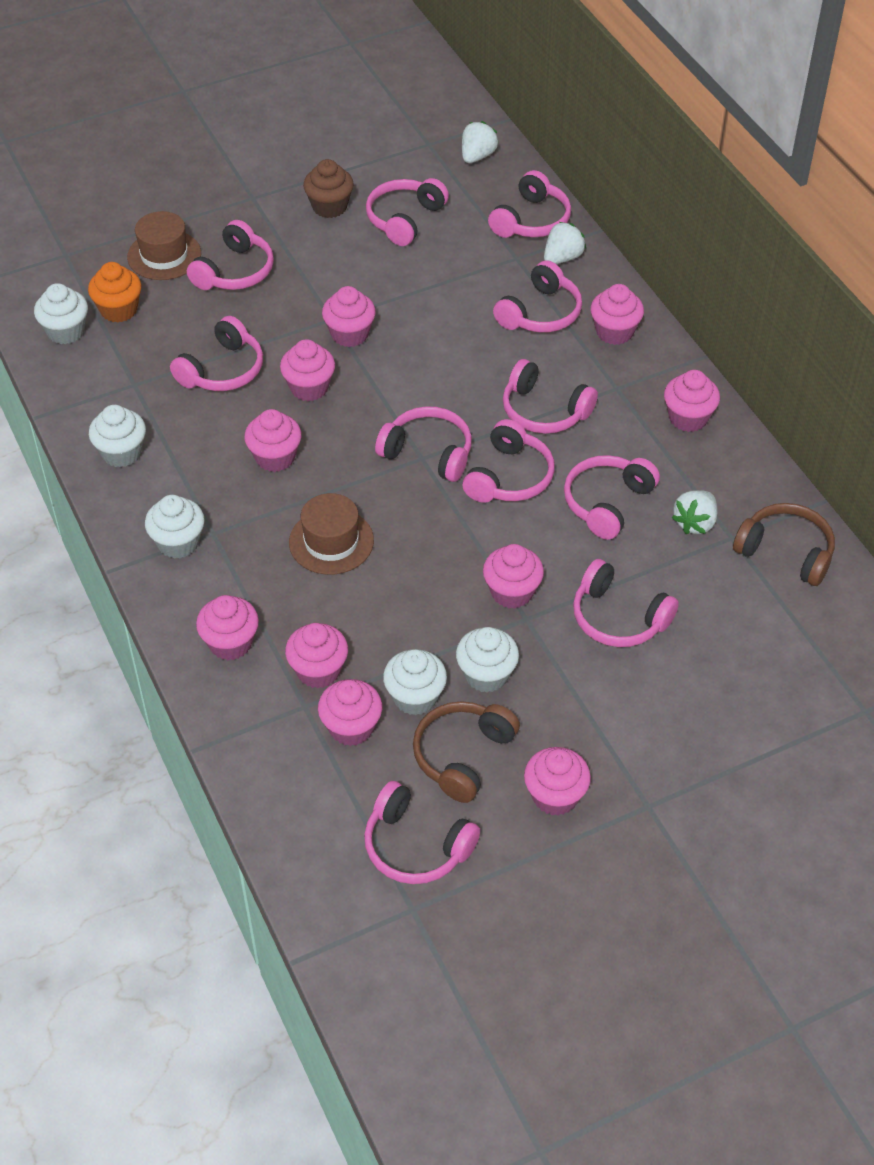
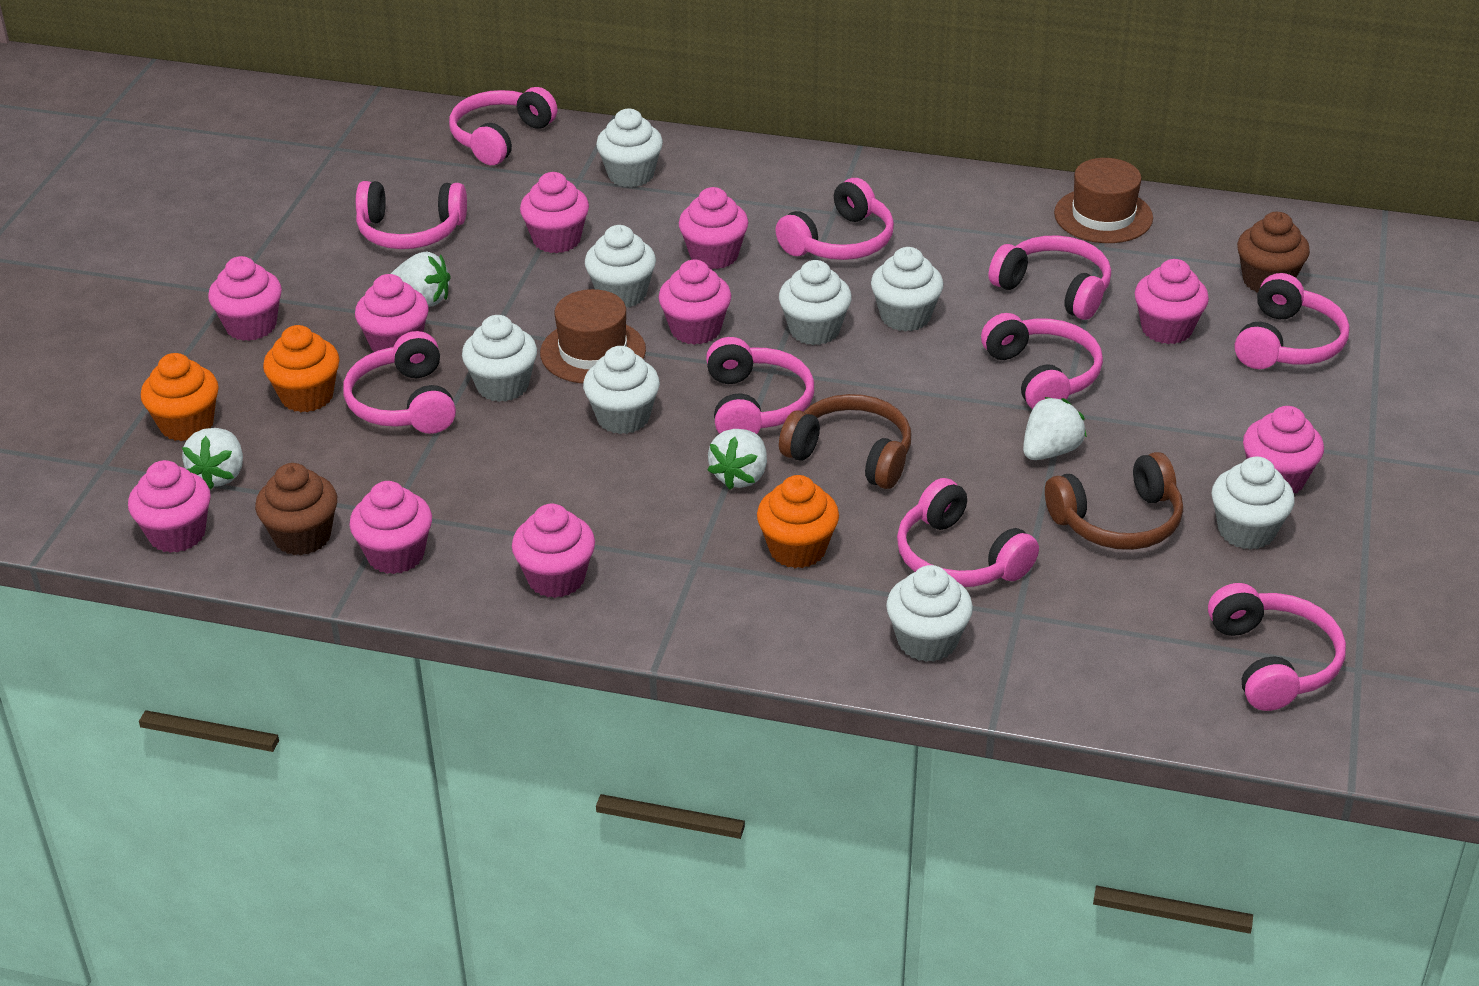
brown cupcake: [303,159,354,218] = 1 -> [255,463,337,555] [1237,212,1310,292] = 2
orange cupcake: [88,262,141,323] = 1 -> [141,353,219,441] [263,325,340,412] [757,475,839,568] = 3
pink headphones: [170,316,263,391] [187,220,274,290] [364,781,480,884] [366,178,449,246] [375,406,472,482] [462,419,555,503] [488,170,571,238] [493,260,582,333] [503,359,598,434] [564,455,660,540] [573,559,679,647] = 11 -> [343,331,456,434] [356,181,467,249] [449,87,558,165] [706,337,814,434] [776,178,894,260] [897,478,1039,587] [981,313,1103,409] [989,235,1111,320] [1208,583,1346,711] [1235,273,1350,369] = 10
white cupcake: [34,283,88,344] [89,405,146,467] [145,495,205,559] [383,649,447,715] [456,627,519,692] = 5 -> [462,315,537,402] [583,346,660,434] [585,225,656,308] [596,108,663,187] [779,260,852,345] [871,247,943,332] [886,565,973,662] [1211,457,1295,550] = 8
white strawberry: [462,121,499,163] [544,222,586,264] [672,490,718,534] = 3 -> [182,428,243,490] [391,252,451,307] [707,429,767,489] [1023,397,1087,460] = 4

